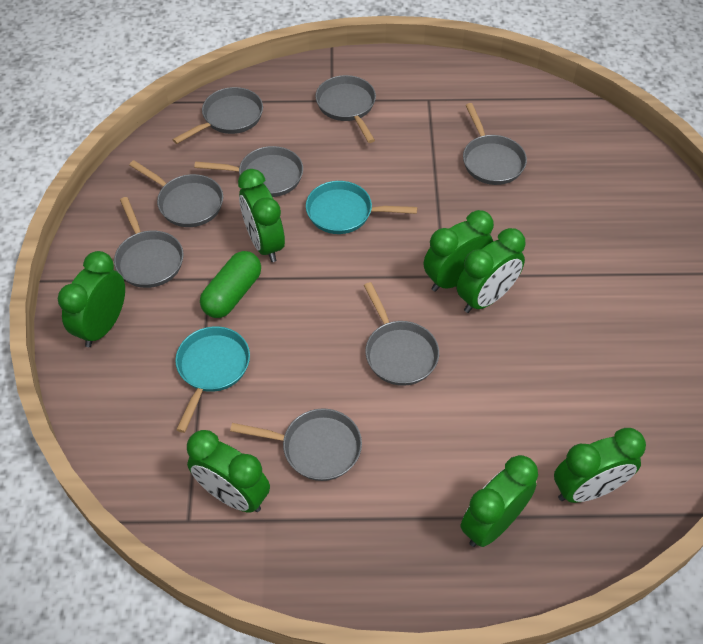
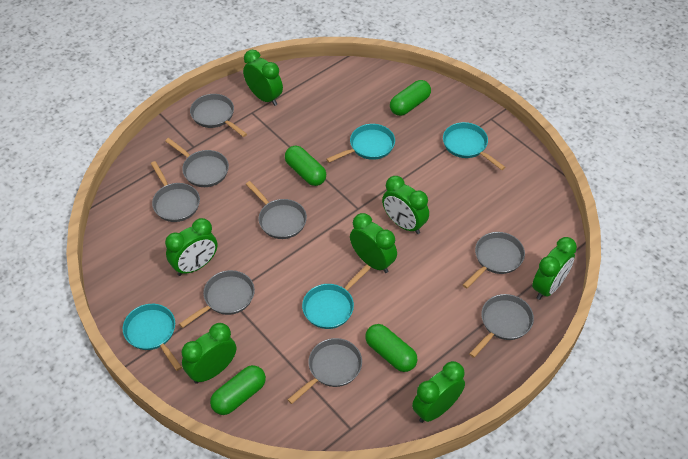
green capsule: [200,251,261,318] = 1 -> [210,365,266,415] [285,146,326,186] [365,324,417,372] [390,80,431,116] = 4
turquoise pan: [175,326,250,433] [306,181,417,234] = 2 -> [123,304,182,371] [302,264,371,329] [326,124,395,163] [443,122,505,170] = 4

